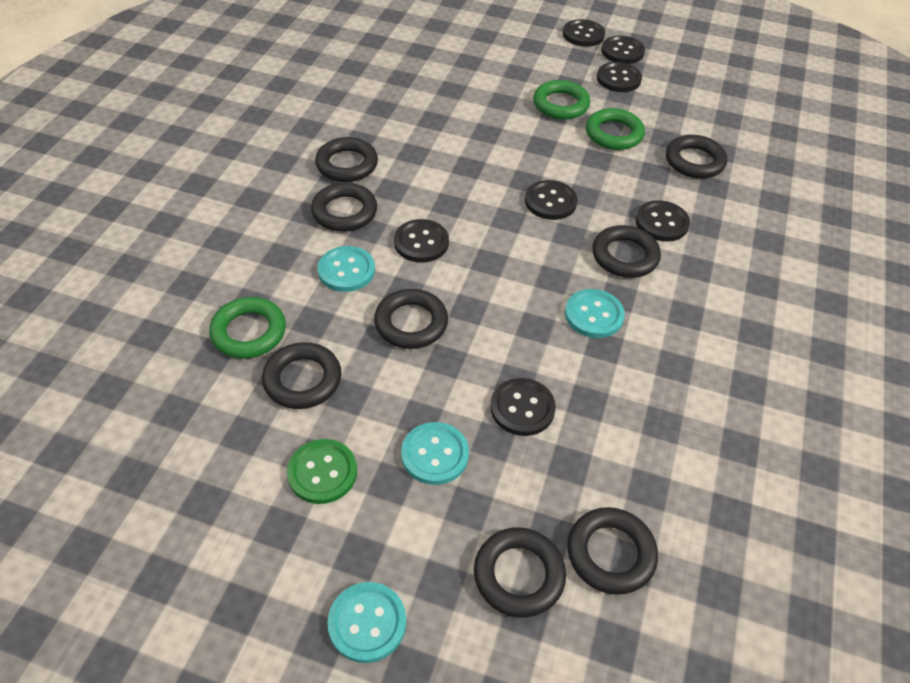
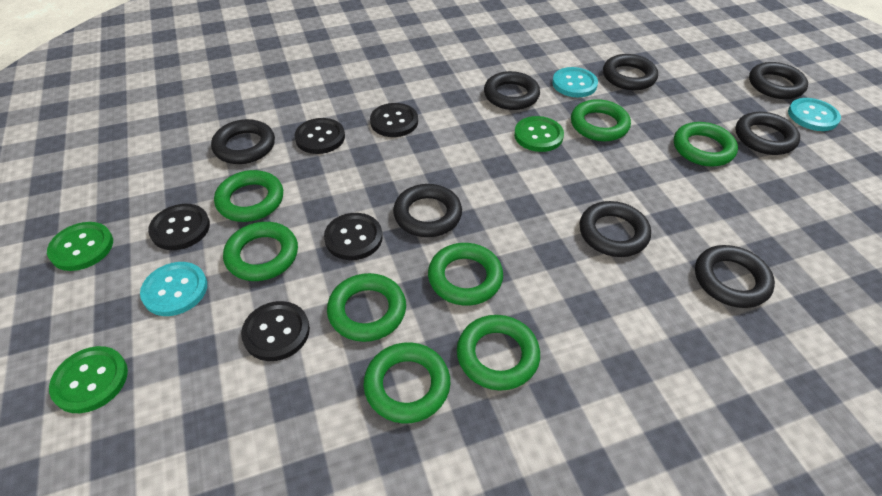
black button: [394,219,449,262] [491,378,556,436] [525,180,578,220] [563,19,605,47] [597,62,642,92] [601,36,645,64] [635,200,690,242] = 7 -> [148,204,210,250] [241,301,310,361] [295,118,345,154] [324,213,383,260] [370,103,418,137] = 5
green button: [287,439,357,504] = 1 -> [47,222,113,271] [49,346,128,413] [514,116,564,152] = 3
green ring: [209,297,286,359] [533,80,590,120] [586,108,645,150] = 3 -> [214,170,283,222] [223,222,298,281] [327,273,406,342] [363,342,450,423] [428,243,503,306] [457,315,540,391] [571,99,631,141] [674,122,738,167] = 8
turquoise button: [317,246,375,292] [327,582,406,663] [401,422,469,485] [565,289,625,338] = 4 -> [140,262,207,316] [552,67,598,97] [788,98,841,131] = 3

